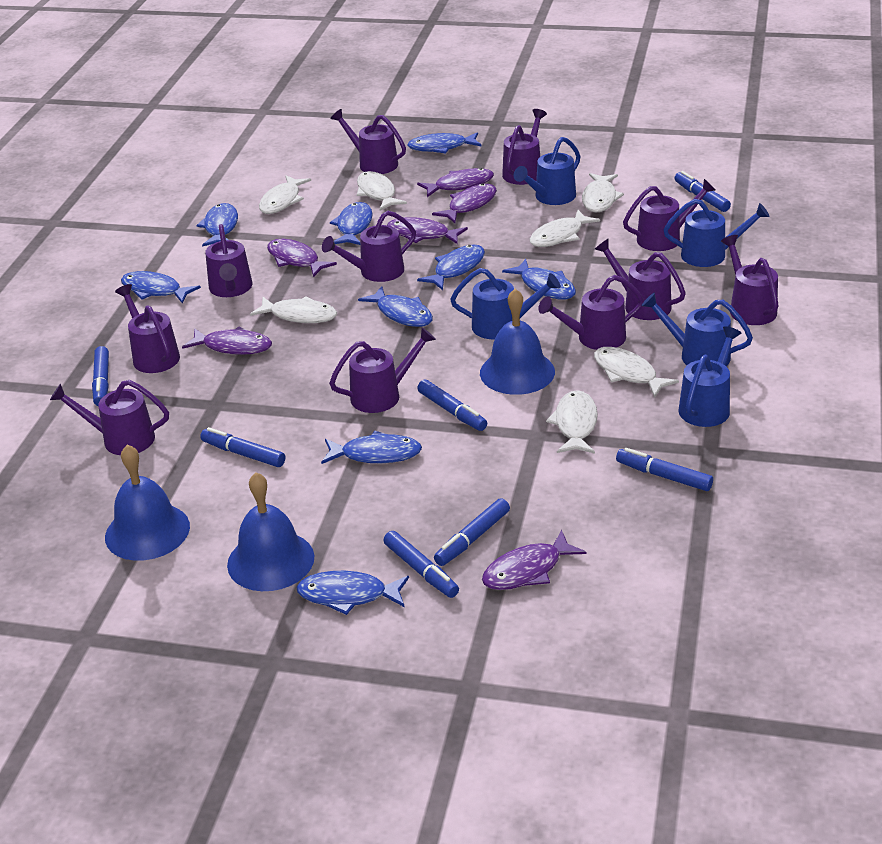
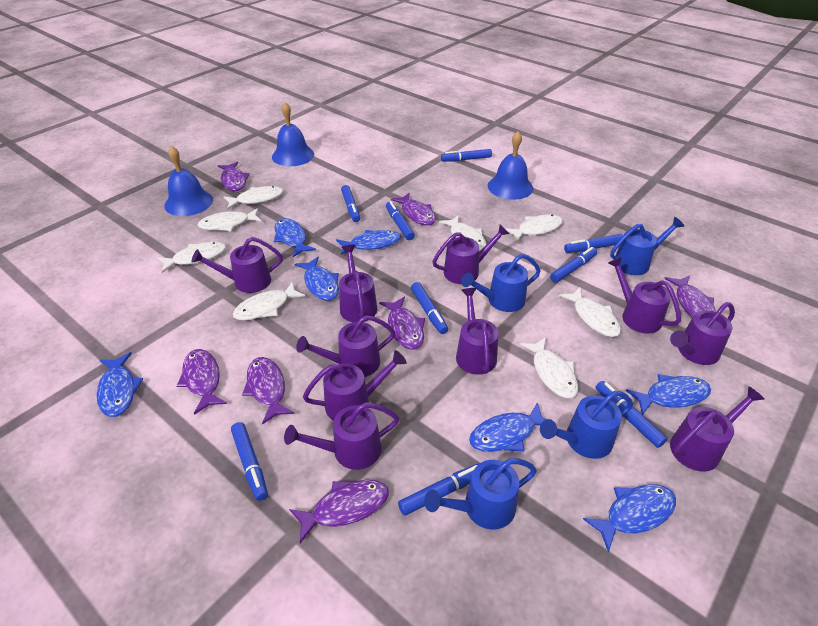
blue fish: [121,271,201,304] [196,203,238,247] [296,571,409,615] [321,431,422,464] [330,202,373,245] [358,286,433,327] [407,132,482,154] [417,245,485,290] [502,259,576,299] = 9 -> [96,352,143,417] [274,218,316,257] [295,257,339,301] [336,230,401,255] [469,402,546,452] [583,484,676,552] [626,374,711,415] = 7
blue marker: [92,346,109,406] [200,427,285,467] [383,531,459,598] [417,380,487,431] [434,498,510,566] [616,448,713,491] [674,171,731,212] = 7 -> [231,422,268,501] [341,185,360,222] [386,201,415,240] [398,463,480,516] [411,282,448,334] [441,149,492,162] [550,247,597,283] [564,234,624,253] [596,381,667,448] = 9
blue watering can: [450,268,561,339] [514,137,580,205] [641,292,753,366] [663,199,770,267] [678,326,742,427] = 5 -> [424,458,537,530] [461,254,540,312] [540,391,633,459] [610,217,684,275] = 4
purple fish: [182,327,272,355] [267,239,337,277] [387,217,468,244] [417,168,494,197] [432,183,497,223] [482,530,586,590] = 6 -> [177,349,227,415] [218,162,250,191] [242,357,295,425] [289,480,389,543] [379,296,425,350] [391,193,436,226] [664,275,716,318] = 7
purple watering can: [50,380,169,455] [115,284,180,373] [205,224,252,297] [322,211,416,282] [329,327,436,413] [330,109,406,174] [502,109,547,185] [538,275,644,350] [595,238,686,320] [623,179,716,251] [721,235,779,325] = 11 -> [192,237,283,293] [284,402,399,470] [296,315,395,377] [303,350,407,421] [339,245,377,322] [432,225,509,284] [456,288,499,375] [608,257,681,334] [670,302,735,365] [670,386,765,472] = 10
white fish: [250,296,337,323] [259,175,311,214] [357,171,407,211] [530,210,600,247] [546,390,598,454] [582,173,624,212] [594,347,679,397] = 7 -> [157,242,226,273] [197,208,262,231] [224,186,283,209] [233,281,306,321] [439,215,486,252] [504,214,563,242] [520,337,578,398] [559,287,621,337] = 8

